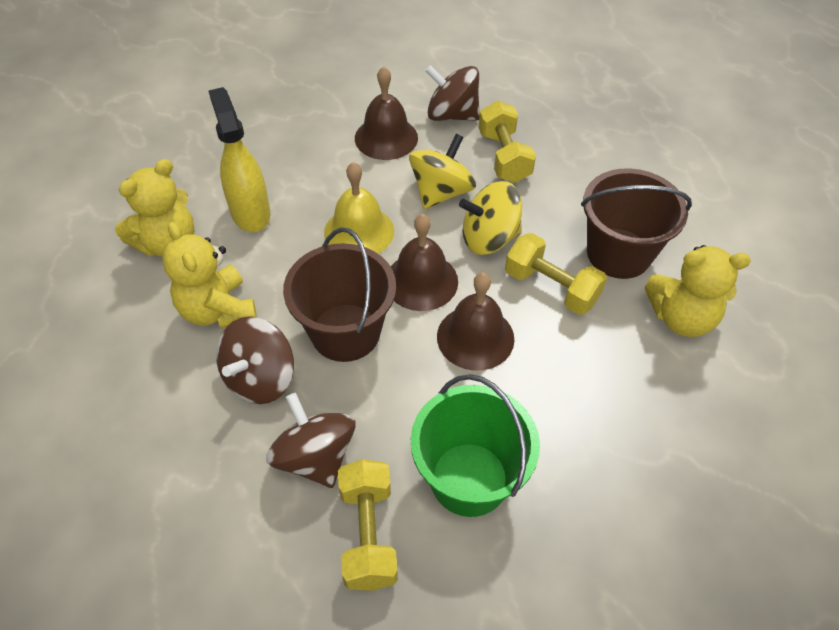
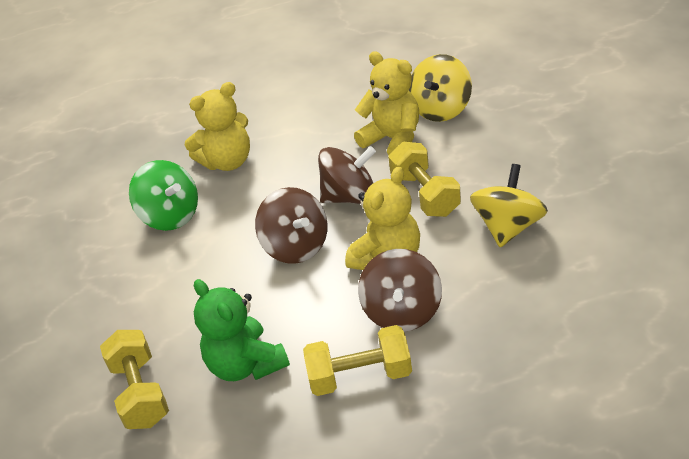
brown bell: [355,67,418,160] [391,214,458,311] [437,272,514,371] = 3 -> none = 0
brown bucket: [283,227,396,362] [581,169,692,279] = 2 -> none = 0
green bucket: [411,374,540,517] = 1 -> none = 0
green spinning top: none = 0 -> [129,160,198,231] = 1
green teddy bear: none = 0 -> [194,279,290,381] = 1
yellow bell: [324,162,394,254] = 1 -> none = 0
yellow spray bottle: [209,87,270,232] = 1 -> none = 0

